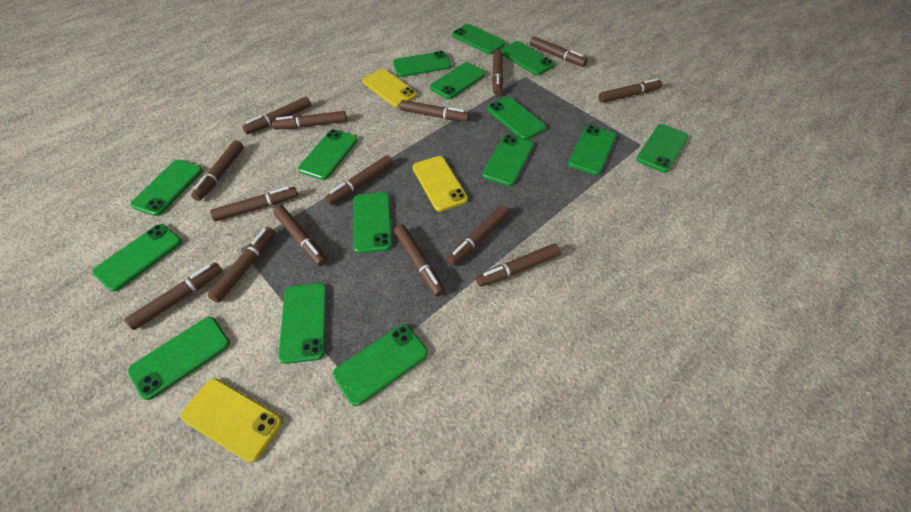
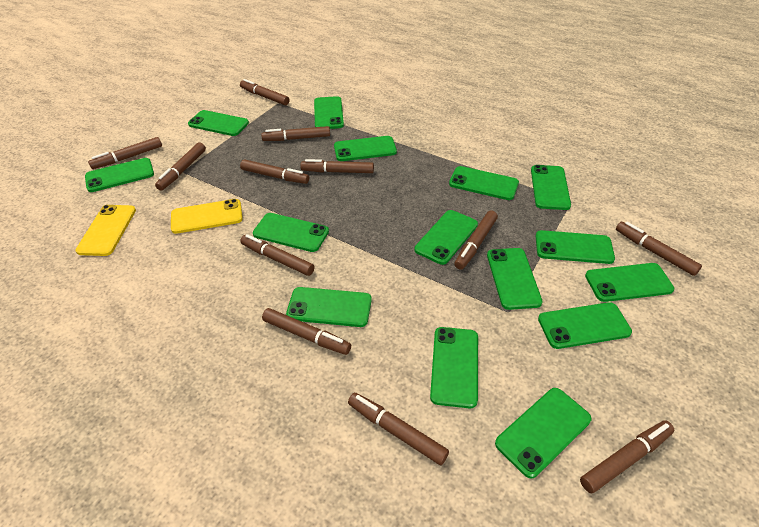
brown marker: [124,263,222,330] [191,140,244,201] [208,227,276,303] [210,186,298,221] [242,97,311,134] [272,111,347,130] [273,206,327,267] [325,155,393,205] [394,224,445,297] [400,100,469,122] [446,205,509,266] [476,244,560,287] [492,50,503,95] [530,36,587,67] [599,78,662,103] = 15 -> [88,137,162,169] [155,142,206,191] [240,79,290,105] [240,159,309,184] [240,234,314,276] [261,126,330,141] [262,308,351,355] [300,159,374,173] [348,393,449,465] [454,210,498,270] [580,420,674,493] [616,222,702,276] = 12
yellow phone: [180,378,283,463] [362,69,417,107] [412,156,468,212] = 3 -> [75,205,136,256] [171,199,243,234] = 2

